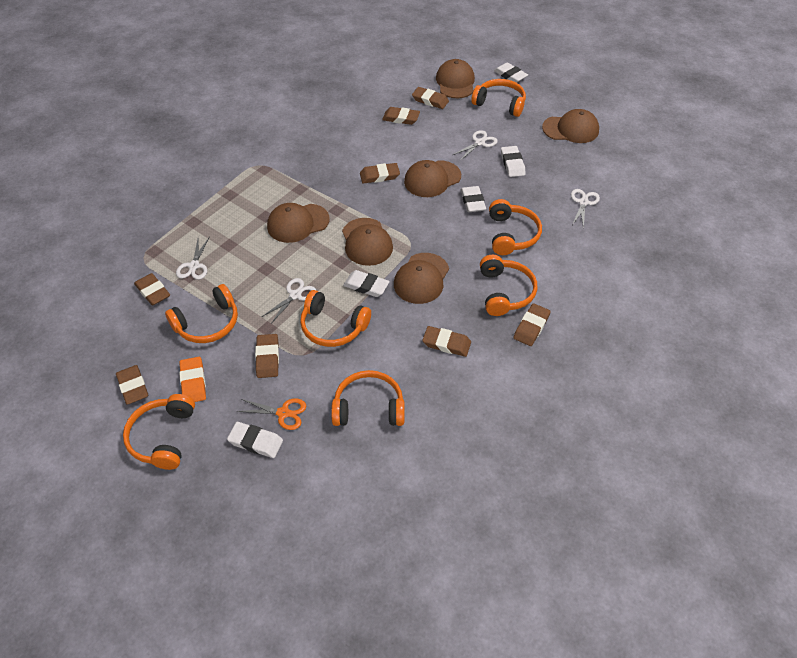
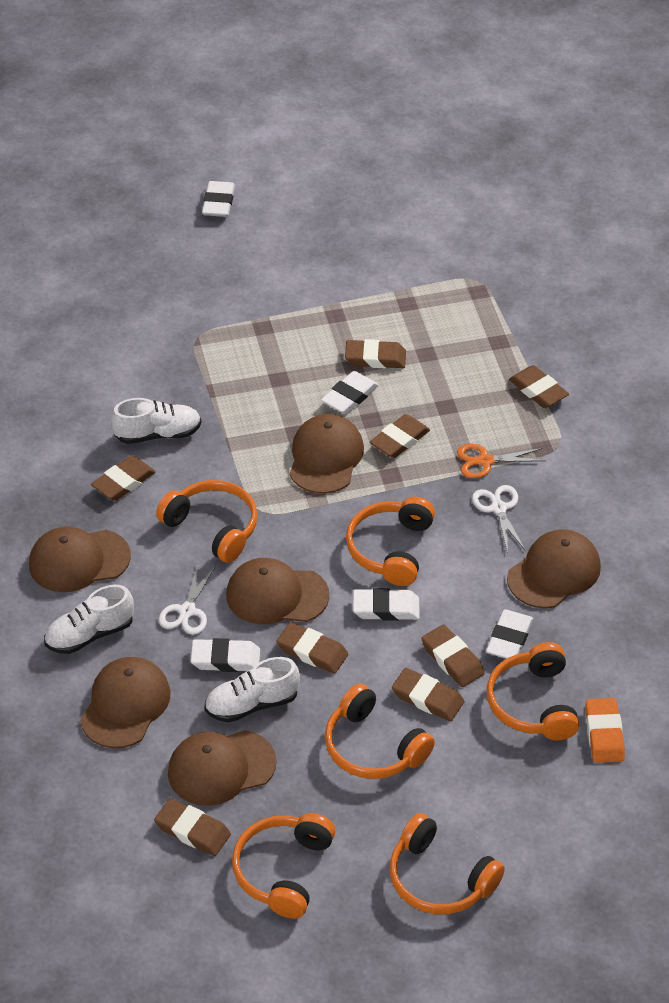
orange headphones: [123,394,195,470] [165,284,238,343] [300,290,371,347] [331,370,405,426] [471,79,526,117] [480,255,537,316] [489,199,542,255] = 7 -> [156,480,258,563] [232,813,335,919] [325,683,435,779] [346,497,435,586] [390,813,505,914] [487,642,579,740] = 6
white scissors: [176,237,210,280] [262,278,316,322] [453,130,498,161] [571,189,600,229] = 4 -> [159,564,216,635] [472,485,526,553] = 2
white shoe: none = 0 -> [44,585,134,654] [111,398,201,444] [205,657,300,723] = 3

